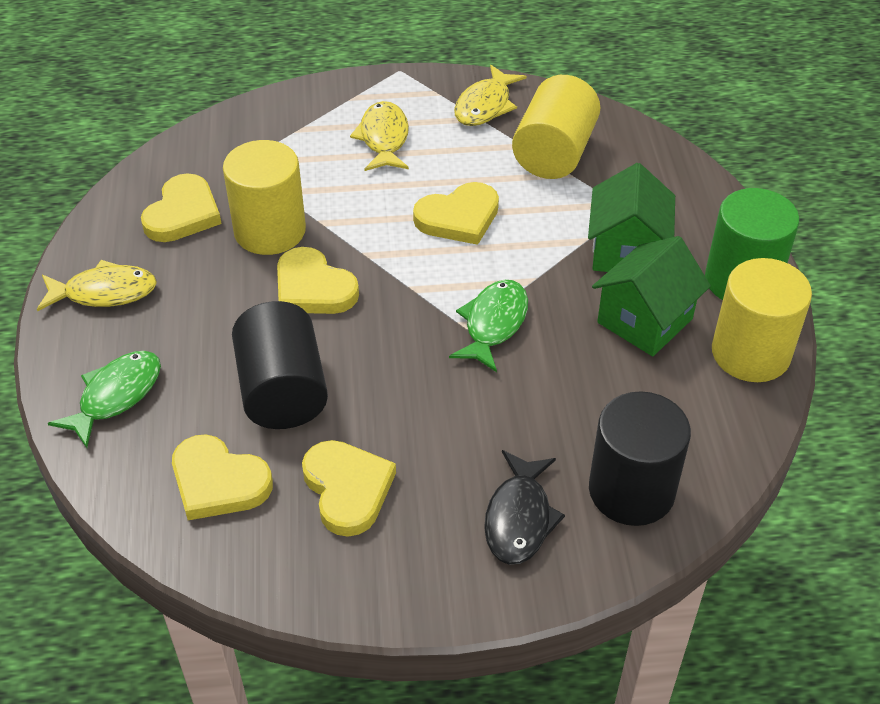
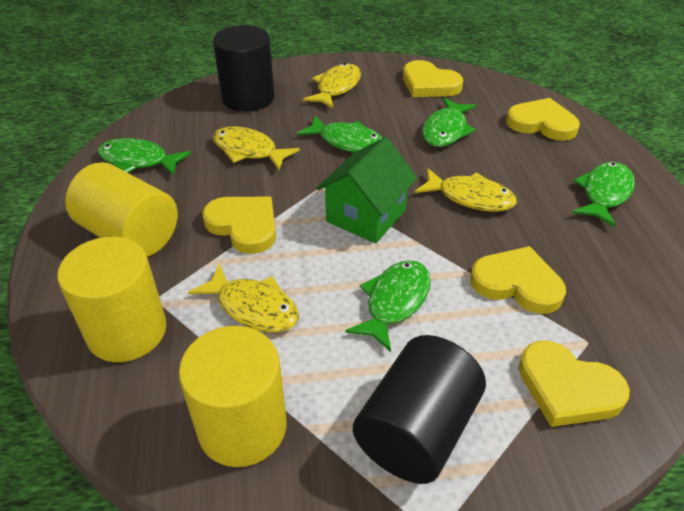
black fish: [484,450,565,565] = 1 -> none = 0
green cylinder: [705,188,799,300] = 1 -> none = 0
green fish: [48,351,161,448] [449,280,528,372] = 2 -> [98,138,191,176] [297,115,382,153] [345,260,431,352] [422,98,476,147] [572,162,635,227] = 5
green house: [588,163,675,272] [592,236,711,357] = 2 -> [316,137,417,243] = 1
yellow fish: [37,260,157,312] [350,101,409,171] [454,65,527,126] = 3 -> [188,264,299,333] [213,126,300,170] [303,63,361,109] [415,168,517,212] = 4

